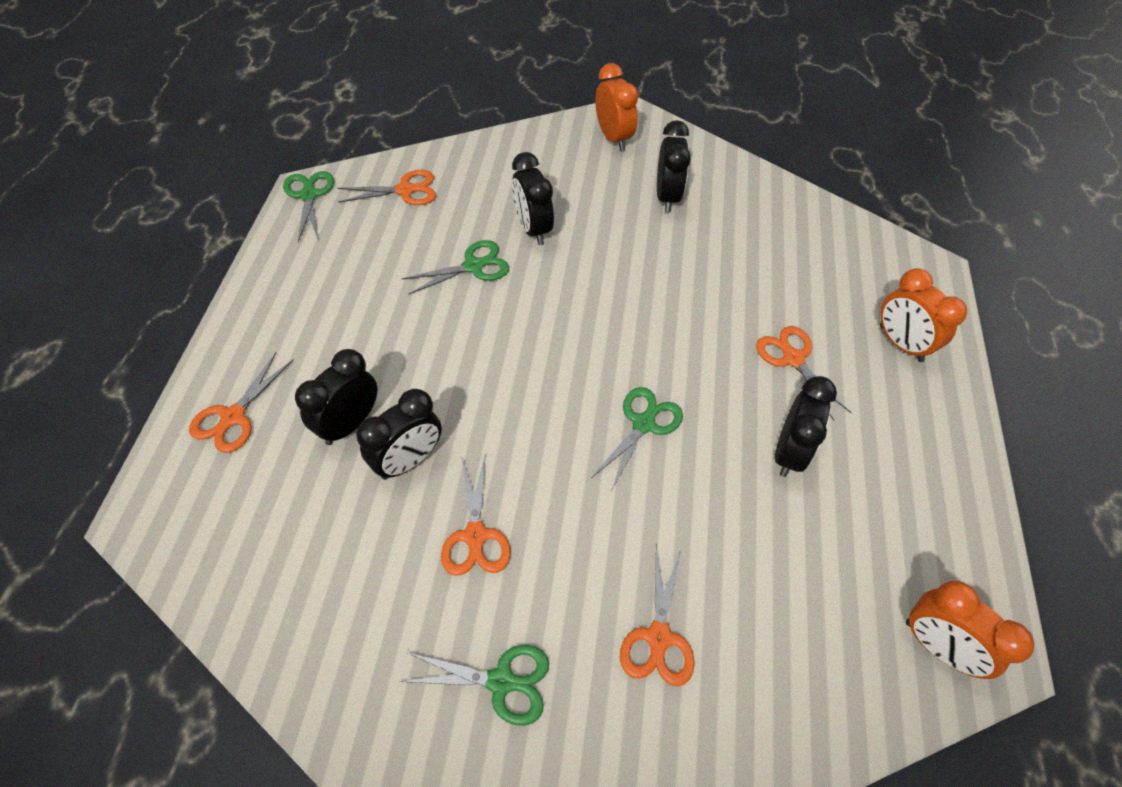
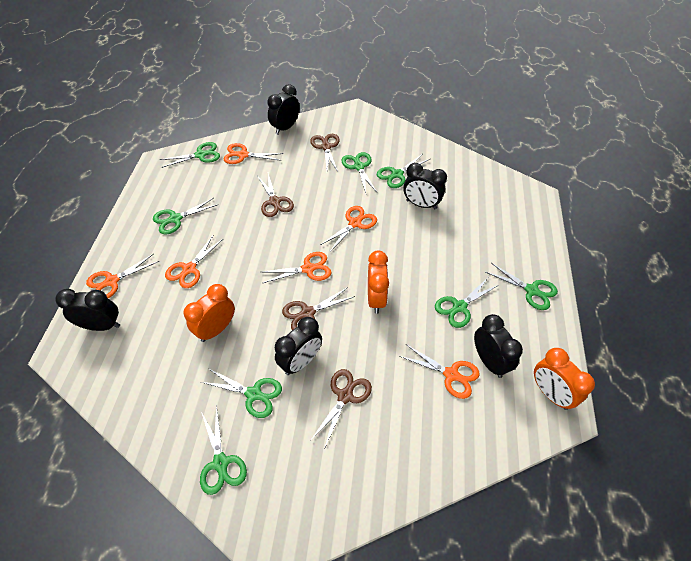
brown scissors: none = 0 -> [258,174,294,217] [282,287,355,330] [310,134,340,172] [310,369,372,447] = 4
green scissors: [283,171,334,242] [399,645,549,726] [402,240,509,295] [591,387,683,489] = 4 -> [153,198,217,235] [159,142,220,168] [200,405,247,495] [201,368,282,418] [342,152,377,193] [376,155,430,188] [435,278,499,328] [485,263,558,310] = 8
orange scissors: [189,353,293,453] [338,170,436,205] [441,453,511,576] [620,545,695,686] [756,326,852,421] = 5 -> [86,254,159,299] [165,236,223,288] [224,143,283,164] [262,252,332,283] [320,206,377,252] [399,344,480,399] = 6

